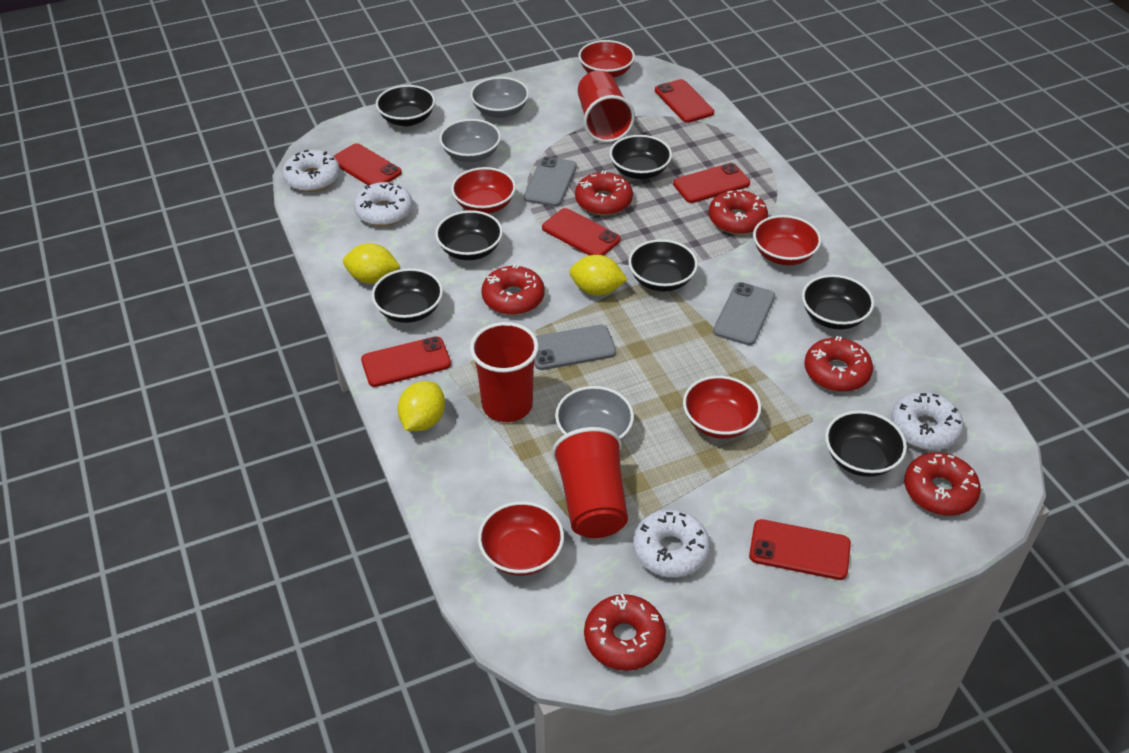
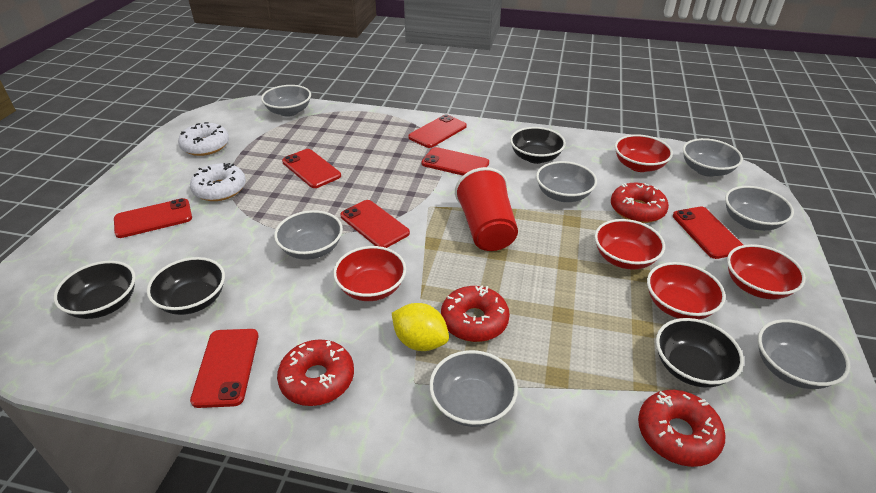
black bowl: [372,268,443,323] [376,85,435,126] [435,210,503,260] [609,135,672,179] [628,239,698,292] [802,275,874,329] [825,411,907,477] = 7 -> [53,261,136,319] [147,257,225,315] [510,127,566,164] [656,318,744,387] = 4
grey bowl: [439,119,501,162] [470,77,529,118] [555,386,634,440] = 3 -> [261,85,311,117] [274,210,343,260] [429,350,518,427] [536,161,597,202] [683,138,743,177] [725,186,794,231] [758,319,850,389] = 7
grey phone: [524,156,577,207] [534,325,616,370] [713,282,775,345] = 3 -> none = 0
red cup: [470,322,539,422] [552,427,628,538] [578,70,635,143] = 3 -> [455,167,518,251] = 1
red donut: [481,264,545,315] [575,171,633,215] [584,594,666,671] [709,190,768,235] [804,336,873,392] [904,452,981,516] = 6 -> [277,339,354,406] [441,286,510,342] [611,183,669,223] [638,390,726,467] = 4
red phone: [333,143,402,185] [361,336,451,387] [542,208,621,256] [655,79,714,123] [673,163,750,203] [749,519,851,580] = 6 -> [114,198,192,238] [190,329,259,408] [282,149,341,188] [340,200,410,248] [408,114,467,148] [422,147,489,175] [673,207,743,259] = 7
white donut: [282,150,340,192] [354,182,413,226] [633,509,710,578] [891,392,964,450] = 4 -> [178,122,229,156] [190,163,246,201] = 2
yellow lemon: [343,243,400,284] [397,381,445,431] [569,255,628,296] = 3 -> [392,303,449,351] = 1

